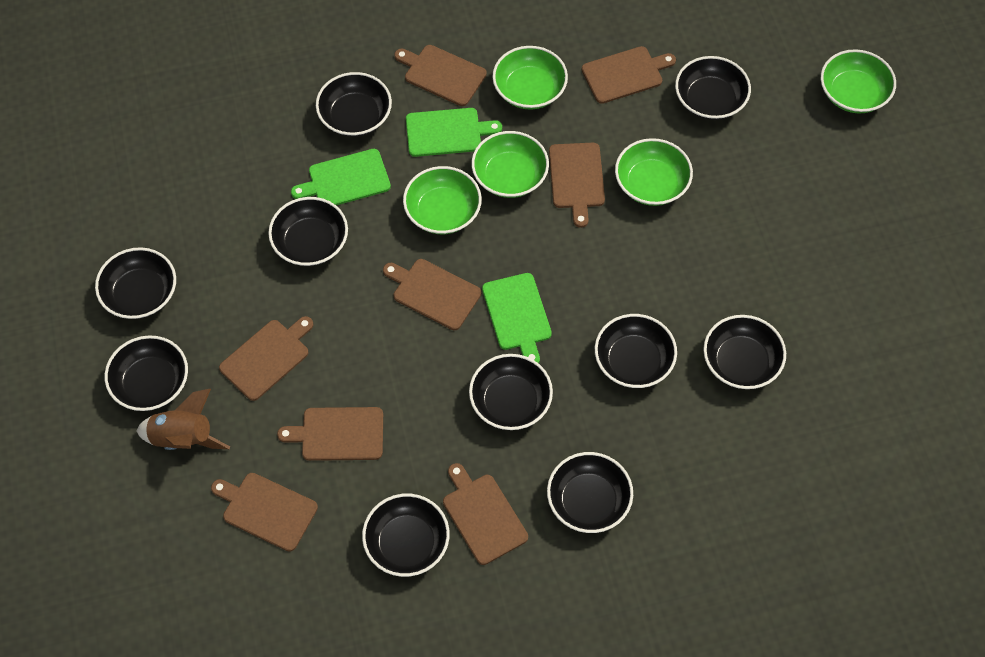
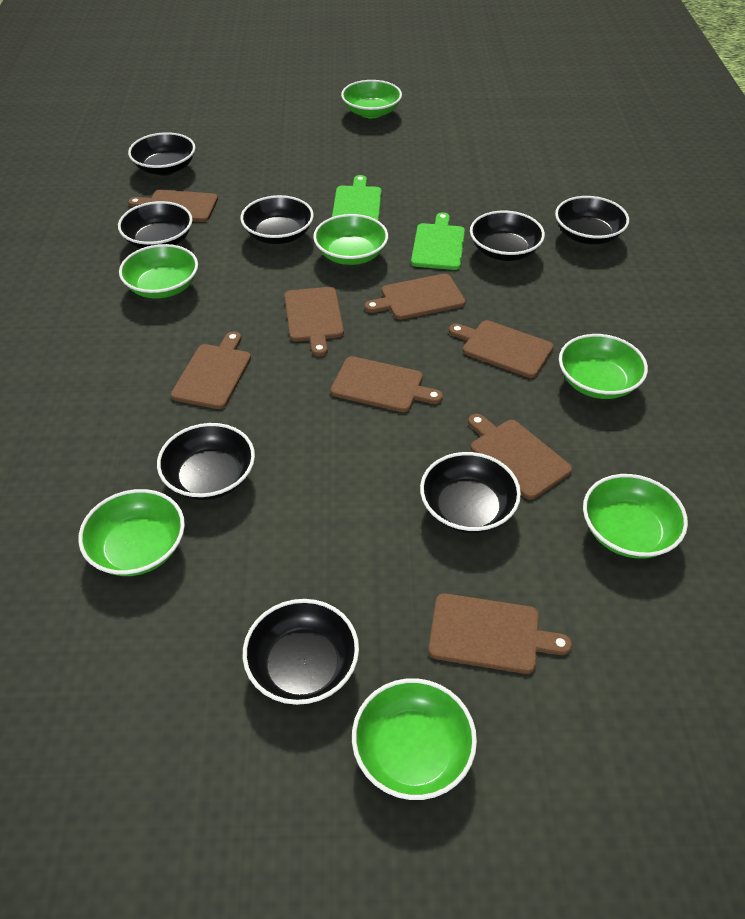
black bowl: [95,247,176,319] [105,335,188,411] [268,197,348,266] [316,72,392,137] [362,493,450,577] [469,354,553,430] [547,452,633,533] [595,314,677,388] [675,56,751,120] [703,315,786,389] = 10 -> [118,201,193,249] [128,132,195,175] [157,423,255,500] [240,195,314,244] [243,599,359,705] [420,452,521,533] [470,210,545,261] [555,196,629,245] = 8
brown rocket: [136,389,230,450] = 1 -> none = 0
green bowl: [403,166,482,234] [471,131,549,198] [492,46,568,110] [615,138,693,206] [821,49,896,113] = 5 -> [78,489,185,576] [119,244,198,299] [313,214,388,265] [341,80,402,118] [352,678,477,800] [559,334,648,399] [583,474,688,559] = 7
green cutting board: [291,149,391,206] [406,108,502,157] [482,273,552,363] = 3 -> [332,175,382,221] [411,212,465,270] = 2

